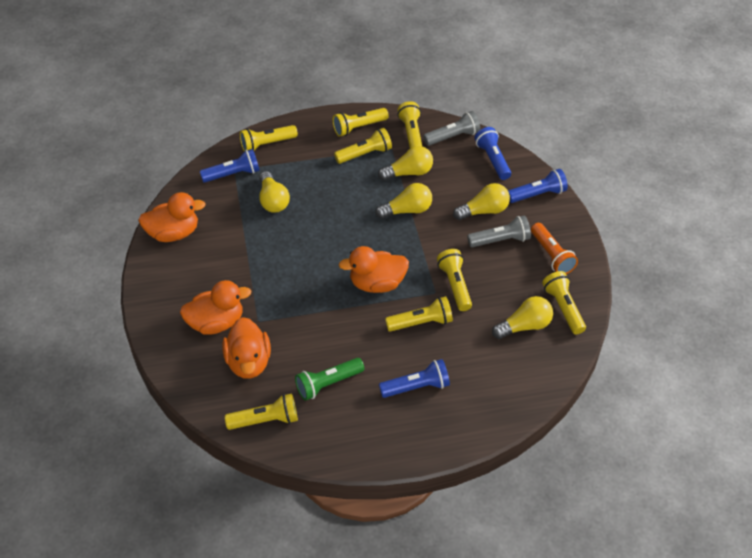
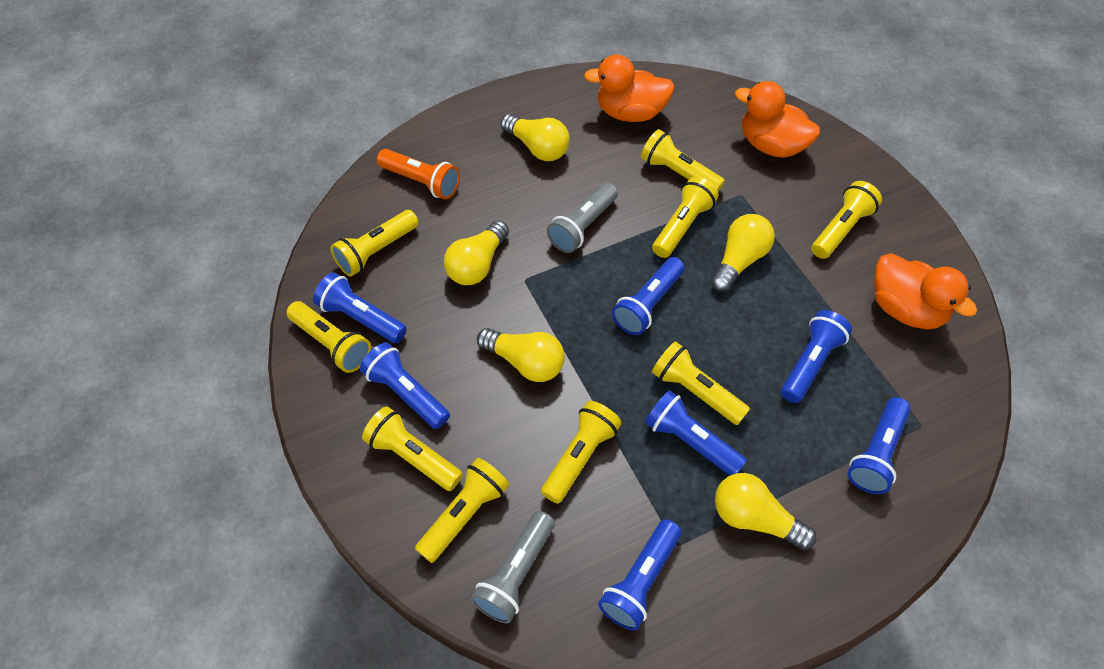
blue flashlight: [200,149,260,182] [379,359,450,398] [474,127,511,180] [508,169,568,203] = 4 -> [313,272,407,343] [360,342,450,429] [598,519,681,630] [612,257,684,335] [645,390,747,476] [781,310,852,403] [848,397,911,494] = 7
green flashlight: [295,358,364,401] = 1 -> none = 0
orange duck: [138,192,205,242] [180,280,251,335] [222,317,271,379] [339,246,409,293] = 4 -> [584,55,675,122] [735,81,820,158] [874,253,977,329] = 3
yellow flashlight: [225,393,298,430] [240,125,298,152] [333,108,389,137] [334,128,392,164] [385,296,453,332] [397,101,422,148] [437,249,472,311] [542,271,586,335] = 8 -> [286,301,371,373] [330,210,419,277] [362,406,463,491] [415,458,510,563] [541,401,622,504] [641,129,725,192] [652,177,719,258] [652,341,750,425] [811,181,882,259] = 9

